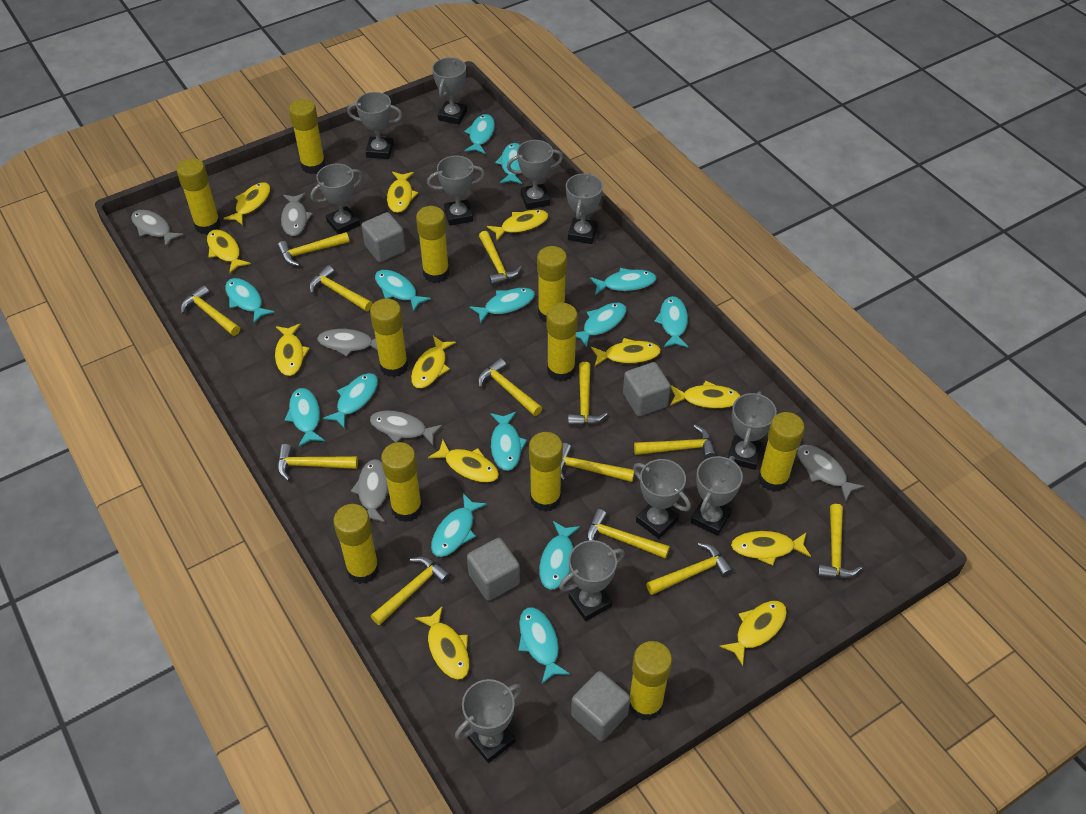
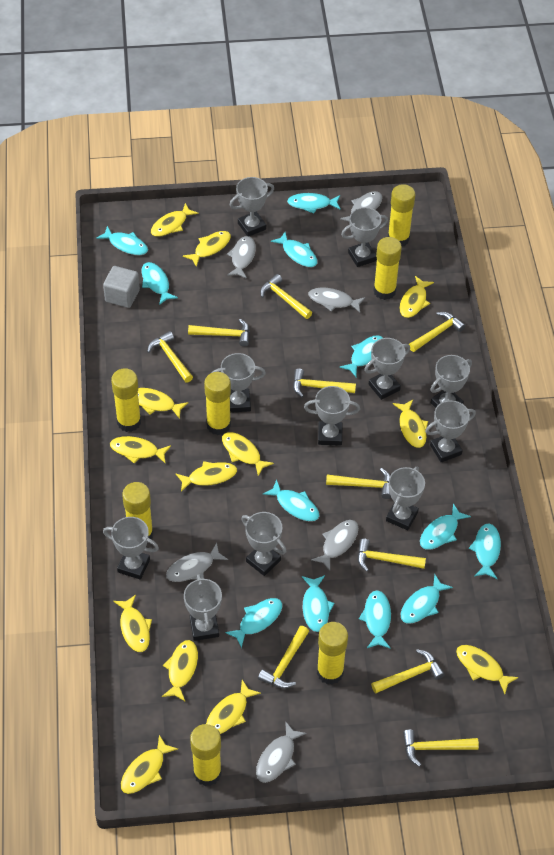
grey cube: [361,212,406,262] [467,538,520,601] [571,671,630,741] [623,362,671,416] = 4 -> [103,266,140,308] = 1
turquoise fish: [225,278,275,323] [285,388,325,447] [323,373,378,429] [375,270,431,312] [431,493,487,557] [464,114,495,154] [470,288,535,323] [490,412,527,471] [495,143,522,184] [518,607,570,684] [539,521,580,590] [576,303,626,348] [590,268,656,295] [654,296,688,348] = 14 -> [96,226,148,255] [141,262,178,305] [225,598,282,648] [263,480,319,521] [271,232,317,267] [287,193,341,214] [302,575,334,632] [339,335,383,377] [359,590,391,649] [401,574,453,624] [420,504,471,550] [469,524,501,579] = 12
yellow fish: [207,230,251,274] [223,182,271,225] [275,324,310,376] [387,172,418,213] [411,336,456,388] [415,607,470,680] [428,440,499,483] [487,210,549,240] [591,338,661,366] [670,381,740,409] [719,601,787,666] [731,531,811,566] = 12 -> [110,436,171,464] [113,595,152,652] [121,735,178,794] [138,388,188,419] [151,203,199,237] [162,640,198,701] [176,461,237,492] [183,231,231,267] [206,680,261,734] [222,432,274,476] [393,400,428,448] [399,276,434,318] [456,645,519,694] = 13
yellow glue stick: [177,158,221,235] [289,99,326,174] [333,504,379,584] [370,298,408,377] [381,442,423,522] [416,206,449,283] [529,432,563,512] [537,246,567,323] [547,303,578,382] [629,641,672,721] [758,412,805,492] = 11 -> [111,368,141,432] [122,482,154,543] [190,724,222,786] [204,372,231,435] [317,622,348,685] [373,237,402,300] [388,184,415,246] = 7
yellow hammer: [181,285,240,336] [277,232,349,266] [277,444,358,481] [309,265,373,311] [371,557,451,625] [478,358,542,416] [479,231,522,286] [561,443,635,482] [568,362,608,426] [586,509,670,559] [634,425,716,459] [646,543,733,595] [817,504,862,579] = 13 -> [147,331,193,383] [188,319,250,347] [258,626,309,689] [260,274,312,319] [293,368,356,397] [326,468,391,499] [358,538,426,572] [371,649,445,694] [403,730,479,767] [409,312,466,352] = 10

